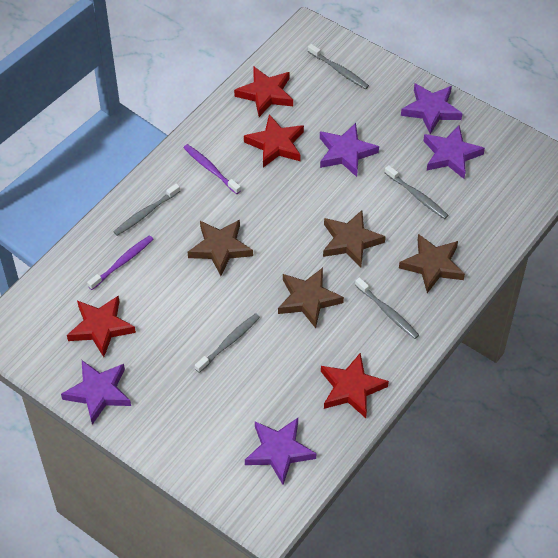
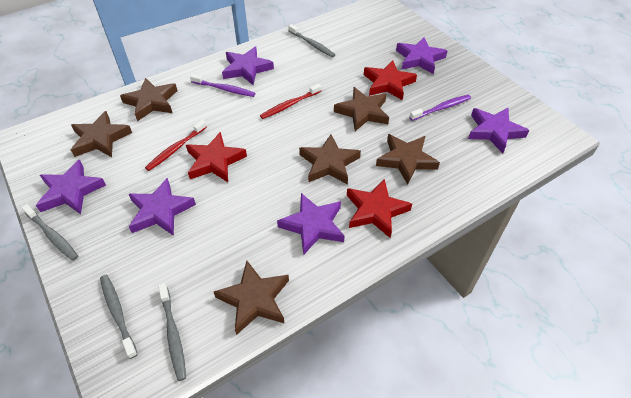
brown star: [188,220,253,276] [278,268,344,328] [323,210,386,268] [399,234,465,293] = 4 -> [71,111,132,157] [120,78,178,121] [213,261,289,335] [299,135,361,184] [334,87,389,131] [376,134,440,185] = 6
grey toothbrush: [113,183,180,236] [195,313,260,373] [308,44,369,89] [355,277,419,339] [385,165,448,219] = 5 -> [21,204,78,261] [100,275,138,359] [158,283,186,381] [288,24,335,57] = 4
purple star: [61,360,131,425] [245,418,316,485] [320,123,379,177] [401,83,463,134] [423,125,485,179] = 5 -> [36,160,106,214] [129,178,196,236] [222,47,274,85] [277,193,345,255] [396,37,447,74] [468,108,529,153] = 6
red star: [67,295,136,357] [234,67,293,117] [244,114,304,168] [321,353,389,418] = 4 -> [186,132,247,182] [347,179,412,238] [364,60,417,100] = 3
red toothbrush: none = 0 -> [145,120,207,171] [260,83,321,119] = 2

